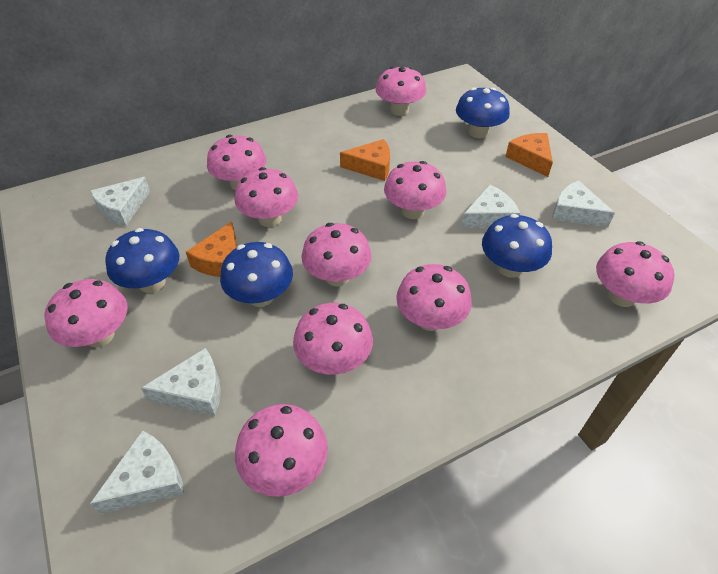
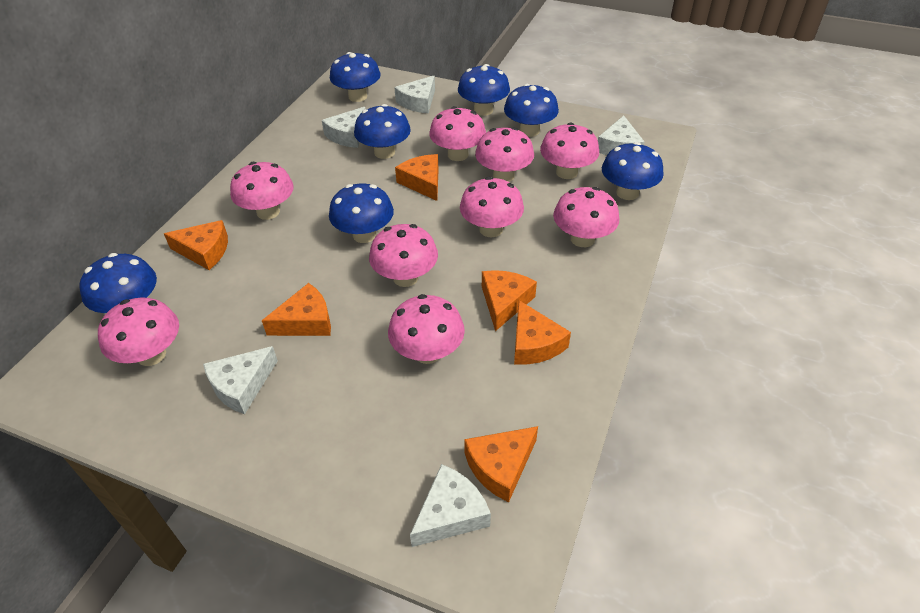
blue mushroom: [105,228,179,293] [220,242,293,307] [456,87,510,139] [482,214,552,278] = 4 -> [79,253,157,313] [329,183,394,243] [330,52,381,102] [354,104,411,159] [458,64,510,116] [504,84,559,137] [602,142,664,200] = 7
orange cheese: [186,221,237,277] [340,139,390,181] [505,133,553,177] = 3 -> [164,220,228,270] [262,283,331,336] [395,154,439,201] [464,426,538,502] [482,270,537,331] [514,300,571,365] = 6
pink mushroom: [44,279,128,347] [207,135,267,190] [235,167,298,227] [235,404,328,497] [293,303,373,375] [301,223,372,286] [376,66,426,116] [384,161,446,219] [396,264,472,331] [596,241,674,307] = 10 -> [98,297,179,366] [230,162,294,220] [369,224,438,287] [388,294,465,364] [429,106,486,161] [460,177,524,237] [475,127,534,182] [540,122,599,179] [553,187,619,247] = 9

